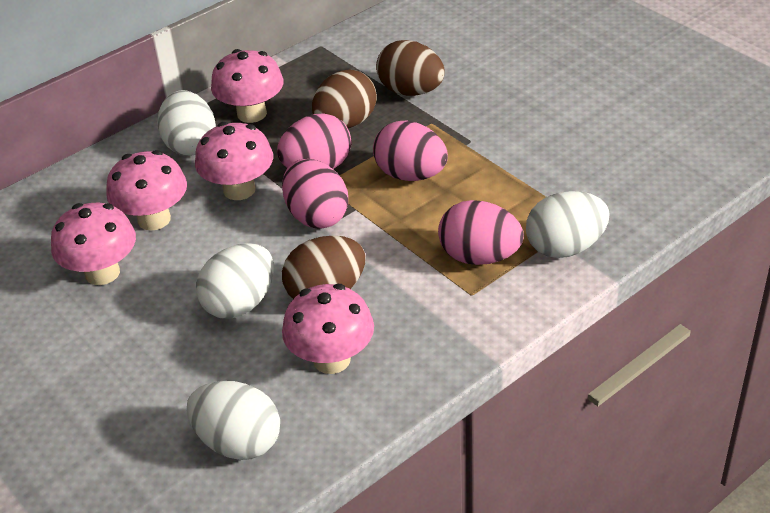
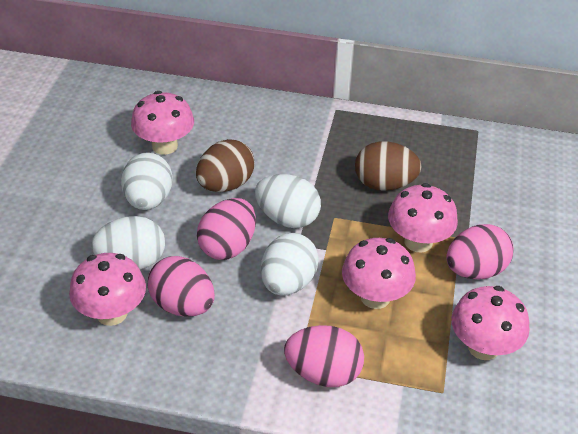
brown egg: [282,235,365,299] [312,70,377,128] [376,40,445,96] = 3 -> [196,139,255,192] [355,141,421,191] = 2

